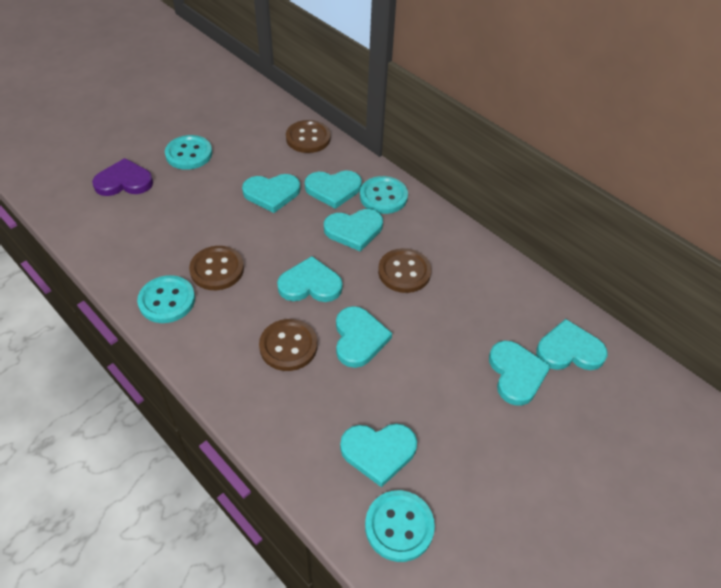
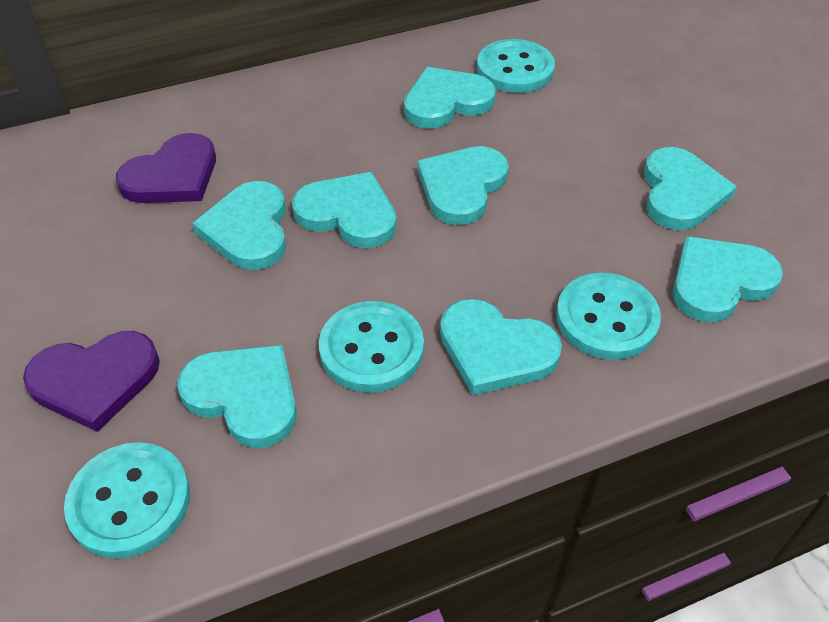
brown button: [189,246,244,290] [259,319,318,371] [286,120,331,153] [378,248,432,293] = 4 -> none = 0
purple heart: [92,158,153,196] = 1 -> [23,331,160,432] [116,133,216,203] = 2

